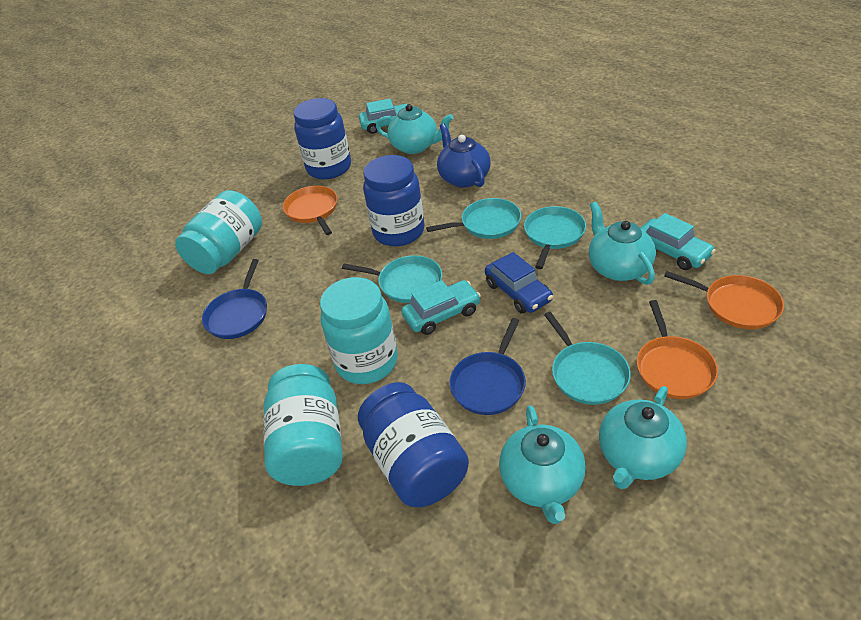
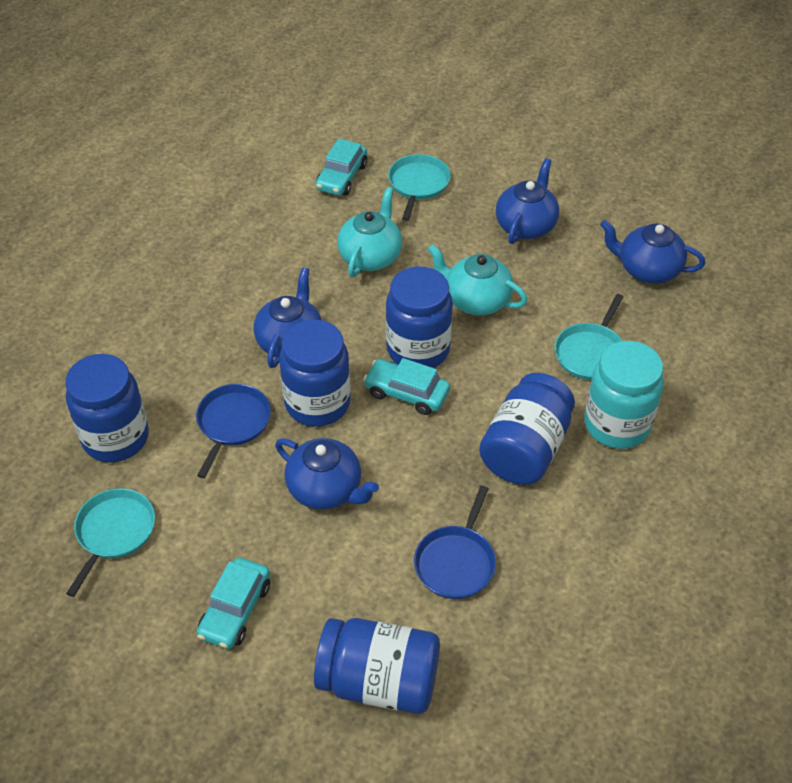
blue car: [485,252,553,314] = 1 -> none = 0
blue jar: [294,98,351,180] [358,382,469,507] [363,155,424,246] = 3 -> [65,354,149,463] [279,319,351,427] [314,618,440,714] [386,266,453,368] [479,373,575,485] = 5
blue teapot: [437,124,491,188] = 1 -> [254,267,322,368] [275,438,379,510] [496,158,559,244] [600,220,705,284] = 4
orange pan: [283,186,338,235] [637,300,718,399] [664,271,784,329] = 3 -> none = 0
turquoise jar: [175,190,262,274] [263,364,343,486] [320,277,398,384] = 3 -> [584,341,664,449] = 1
turquoise pan: [342,255,442,303] [426,198,521,239] [524,206,586,269] [544,312,631,405] = 4 -> [66,488,155,597] [388,154,451,221] [554,294,623,380] = 3
turquoise teapot: [376,104,453,154] [499,405,586,524] [589,202,656,285] [599,386,687,489] = 4 -> [337,187,402,277] [428,244,527,315] = 2

